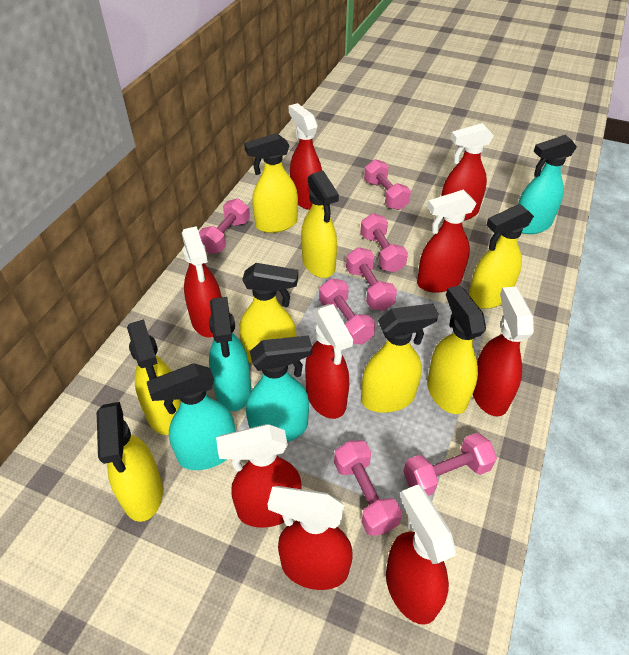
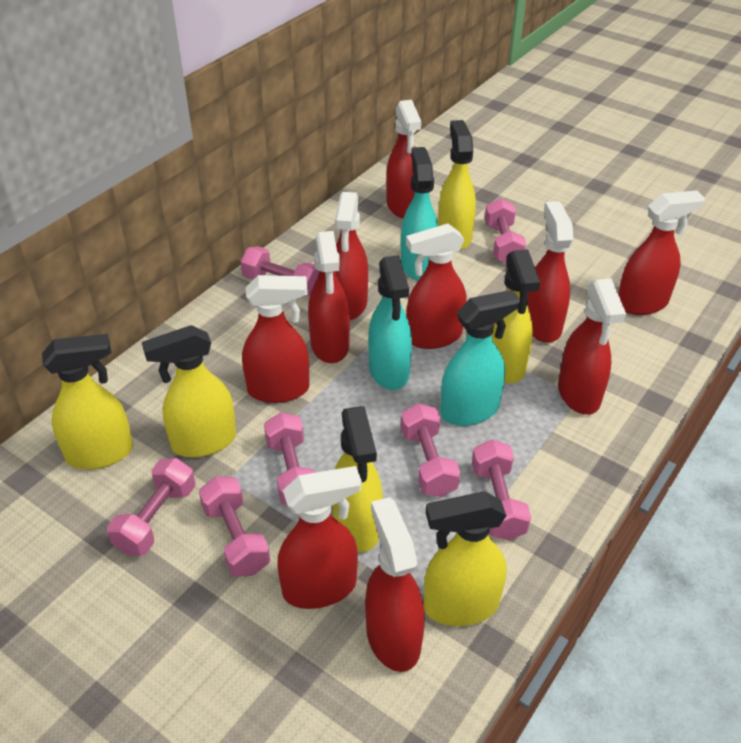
red spray bottle: [182,226,222,338] [216,424,301,528] [268,486,353,590] [289,103,322,210] [305,304,353,419] [386,484,456,625] [417,190,477,293] [441,123,494,221] [473,287,534,416] = 9 -> [242,275,309,403] [277,466,362,609] [308,231,350,363] [335,192,368,320] [365,497,425,672] [386,100,422,219] [406,224,467,349] [527,201,573,343] [558,278,626,415] [618,190,705,315] = 10
turquoise spray bottle: [147,363,236,470] [209,297,251,411] [246,335,312,442] [518,135,577,234] = 4 -> [368,255,412,390] [401,147,438,281] [440,290,520,426] = 3
yellow spray bottle: [97,402,163,522] [127,319,181,435] [239,263,298,364] [244,133,298,233] [301,171,339,278] [361,303,439,413] [427,285,486,414] [469,204,534,309] = 8 -> [42,334,133,470] [142,325,236,457] [332,406,383,552] [424,491,507,626] [438,120,476,250] [491,249,540,383] = 6

